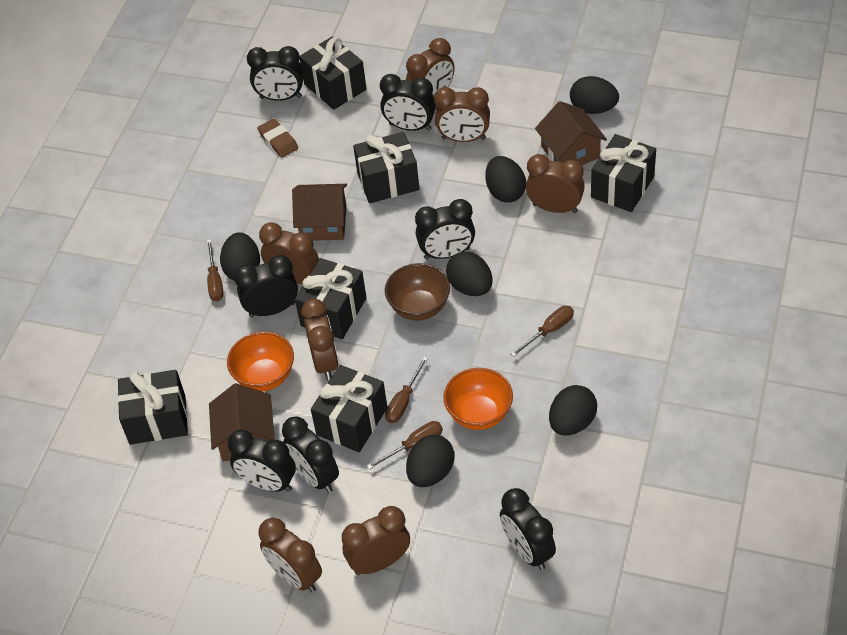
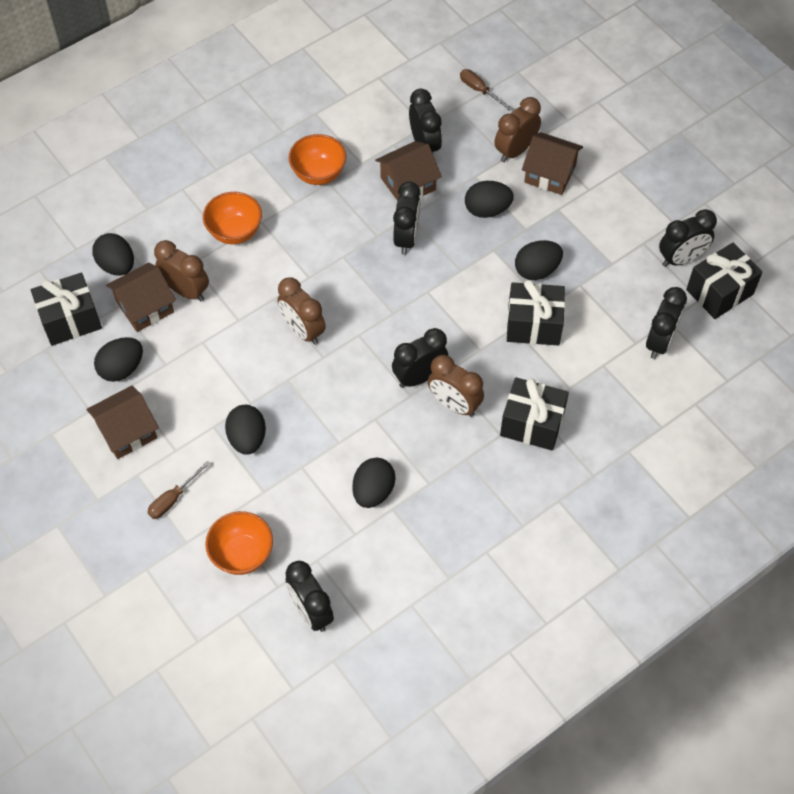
black clock: [228,430,296,492] [234,255,298,317] [247,46,304,101] [282,416,339,493] [380,74,436,131] [415,199,475,260] [500,488,556,570] = 7 -> [285,561,334,632] [392,328,448,388] [393,181,421,255] [409,89,442,153] [646,287,687,359] [659,209,717,267] = 6
black gift: [118,370,188,445] [295,258,367,339] [300,36,367,110] [311,365,387,452] [353,132,419,203] [591,134,656,212] = 6 -> [31,272,102,346] [500,377,569,451] [507,280,565,346] [686,243,762,319] = 4
brown bowl: [385,263,450,321] = 1 -> none = 0
brown clock: [259,222,319,284] [259,518,322,592] [301,298,339,380] [342,506,410,575] [406,38,455,96] [434,87,490,142] [526,154,585,213] = 7 -> [154,240,209,301] [277,277,326,345] [428,355,484,417] [494,97,541,162] = 4
brown eraser: [257,119,298,158] = 1 -> none = 0
brown house: [209,383,275,462] [292,184,347,241] [535,101,607,165] = 3 -> [86,386,159,459] [106,263,176,332] [375,141,442,201] [522,132,583,195] = 4
brown screwdriver: [207,240,224,302] [367,421,443,470] [385,356,428,423] [511,306,574,357] = 4 -> [147,461,210,519] [460,69,513,111] = 2
orange bowl: [227,332,294,391] [443,368,513,430] = 2 -> [203,192,262,244] [205,511,273,575] [289,134,346,185] = 3

